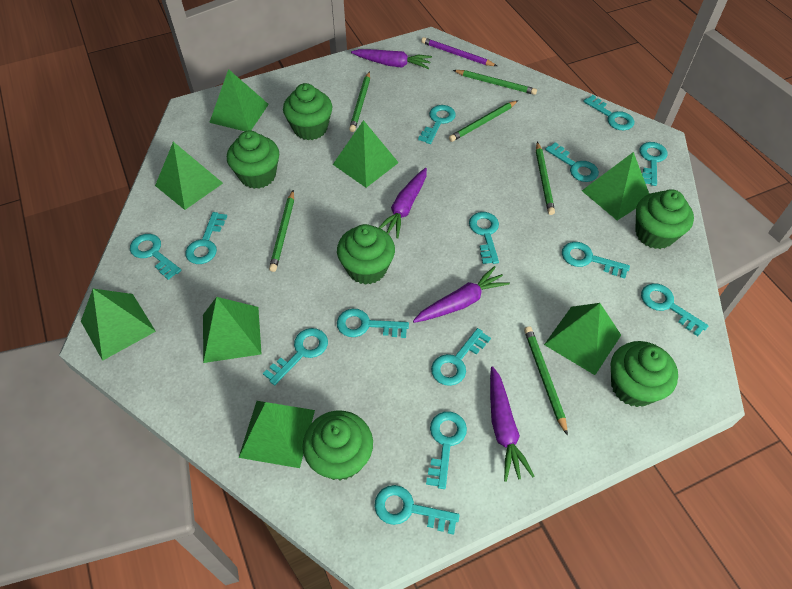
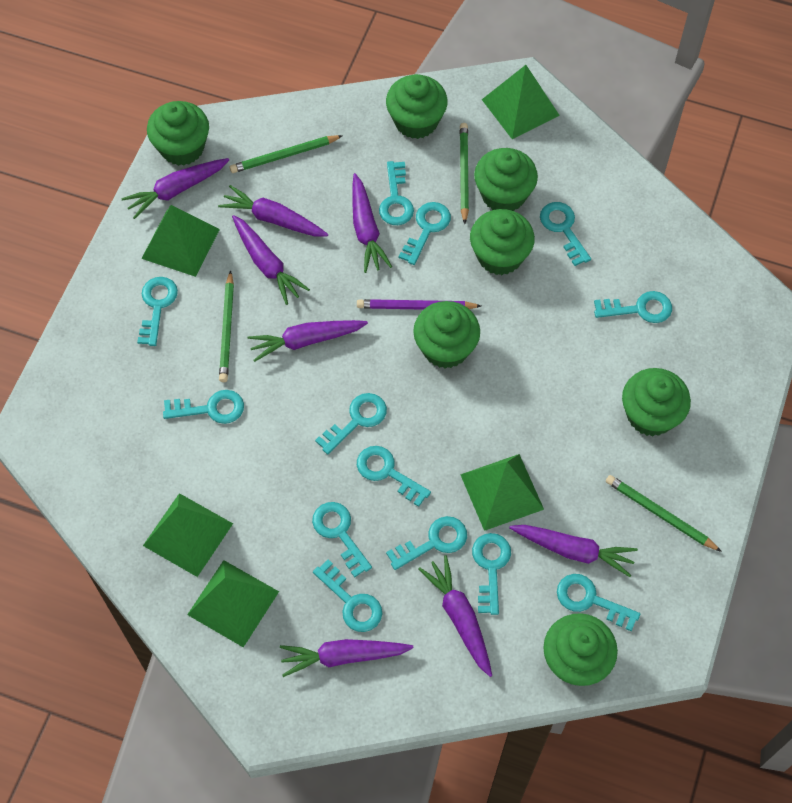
green cupcake: [227,130,279,189] [283,83,332,140] [303,411,373,480] [337,224,395,285] [611,341,678,407] [635,189,694,249] = 6 -> [147,101,209,166] [386,74,448,139] [413,301,480,369] [470,209,535,275] [474,148,538,211] [543,613,618,686] [622,368,691,436] = 7
green pencil: [269,190,294,272] [349,71,370,132] [449,100,518,142] [453,70,537,95] [524,326,568,436] [536,142,555,215] = 6 -> [219,270,234,382] [230,135,343,173] [460,123,469,224] [606,475,722,552] = 4
green pyramid: [81,289,156,361] [155,142,223,210] [203,297,261,363] [209,69,269,131] [239,401,315,468] [333,120,399,188] [544,303,621,375] [582,152,649,221] = 8 -> [141,205,220,277] [143,493,233,577] [187,560,279,647] [460,454,544,531] [482,65,560,139] = 5
purple carrot: [351,49,432,69] [378,168,427,239] [413,266,510,323] [490,366,535,482] = 4 -> [121,158,229,219] [218,185,328,237] [232,215,310,305] [247,320,368,362] [280,639,414,677] [352,173,392,273] [419,555,492,677] [509,525,638,577] = 8
turquoise key: [130,234,182,280] [185,212,227,264] [263,328,328,385] [337,309,409,338] [375,485,459,535] [418,105,456,144] [426,411,467,489] [431,328,491,386] [469,212,499,264] [545,142,599,182] [562,242,630,279] [583,95,634,130] [639,142,668,186] [641,283,709,336] = 14 -> [137,277,178,346] [163,390,244,424] [312,502,372,577] [313,559,382,632] [315,393,387,454] [357,446,431,507] [379,161,414,225] [386,516,467,570] [398,202,451,265] [472,533,511,615] [540,202,591,266] [557,574,640,631] [594,291,672,323] = 13

